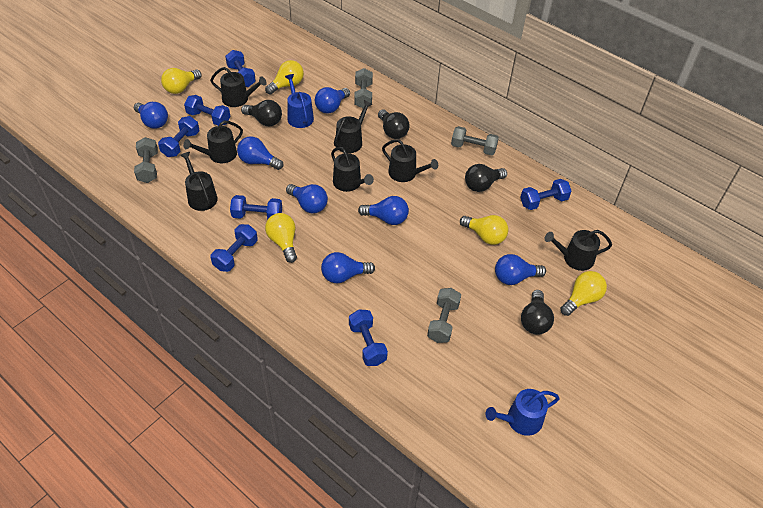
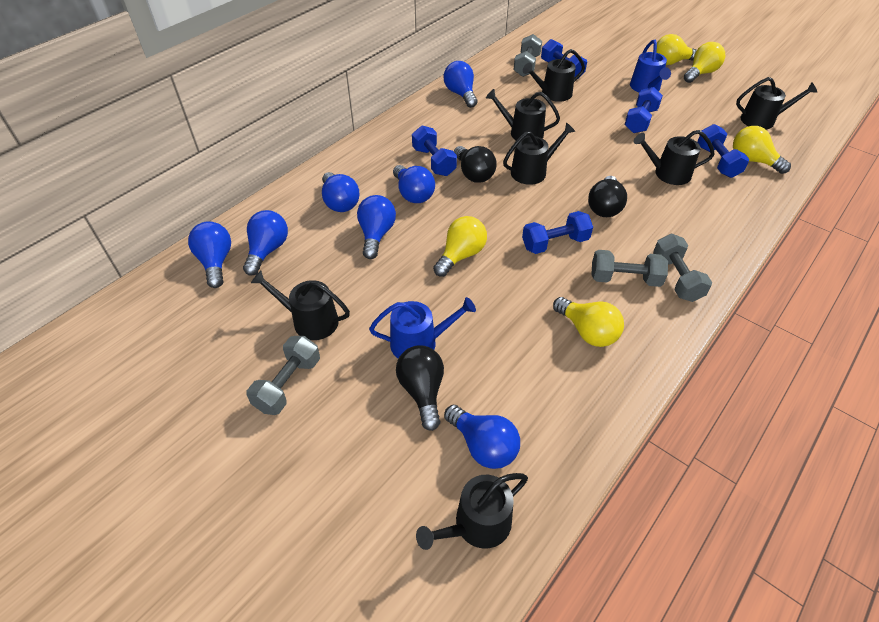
black light bulb: [241,100,282,126] [378,109,410,139] [465,164,507,192] [521,290,554,335] = 4 -> [396,346,444,431] [454,146,497,183] [588,176,627,217] = 3
blue dumbbell: [158,116,199,157] [184,95,230,126] [211,224,258,272] [225,50,256,87] [230,195,282,219] [349,310,388,366] [520,179,571,210] = 7 -> [412,125,457,176] [522,211,593,254] [541,39,587,78] [624,87,663,133] [697,124,749,178] = 5

